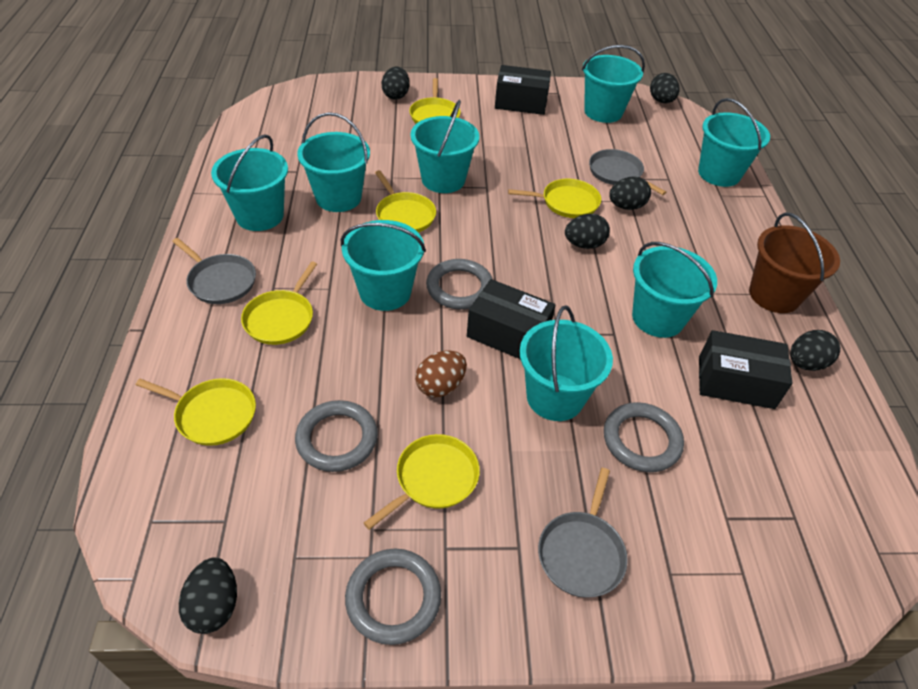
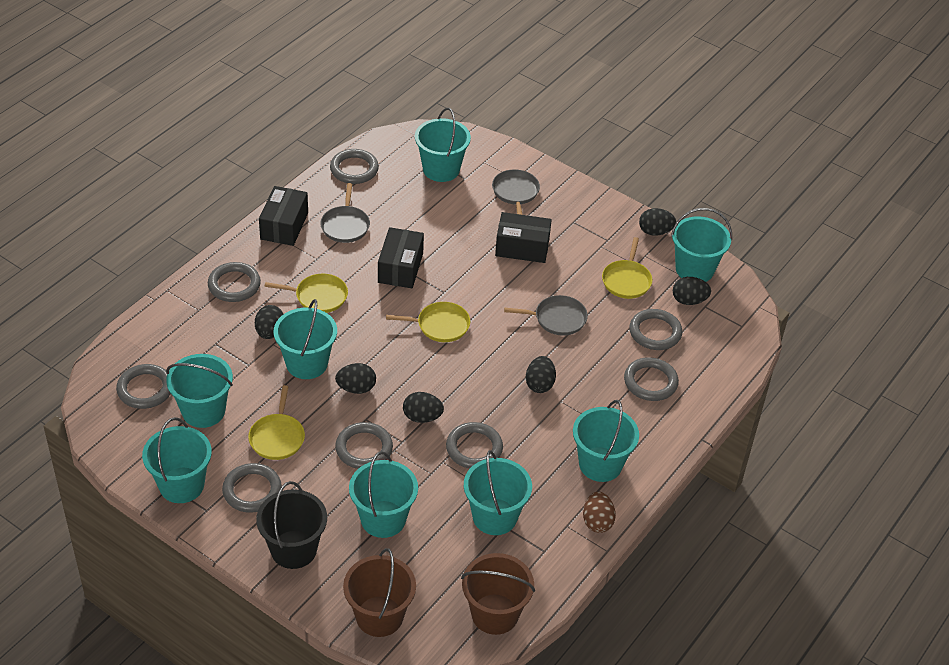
black bucket: none = 0 -> [256,481,327,569] = 1
brown bucket: [749,212,840,313] = 1 -> [343,548,416,637] [461,553,535,635] = 2
grey ring: [295,400,378,472] [345,549,441,645] [426,259,493,309] [604,402,684,472] = 4 -> [116,364,171,409] [208,262,261,302] [222,463,282,513] [330,149,379,184] [335,422,393,469] [446,422,503,469] [624,357,679,401] [629,309,683,350] = 8
yellow pan: [136,378,256,446] [241,261,317,345] [364,434,480,530] [375,170,436,233] [409,78,461,124] [508,179,601,218] = 6 -> [248,385,305,460] [264,274,348,313] [386,302,470,342] [602,237,652,299] = 4

